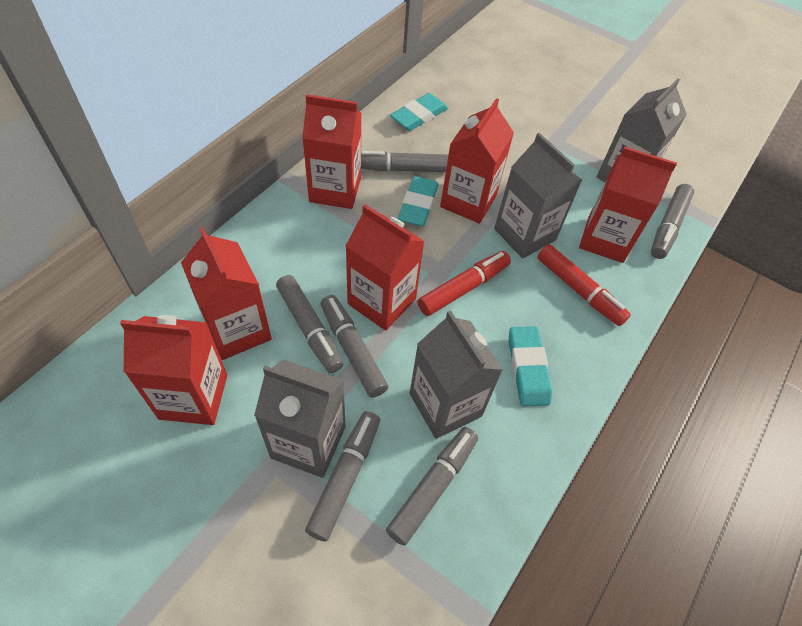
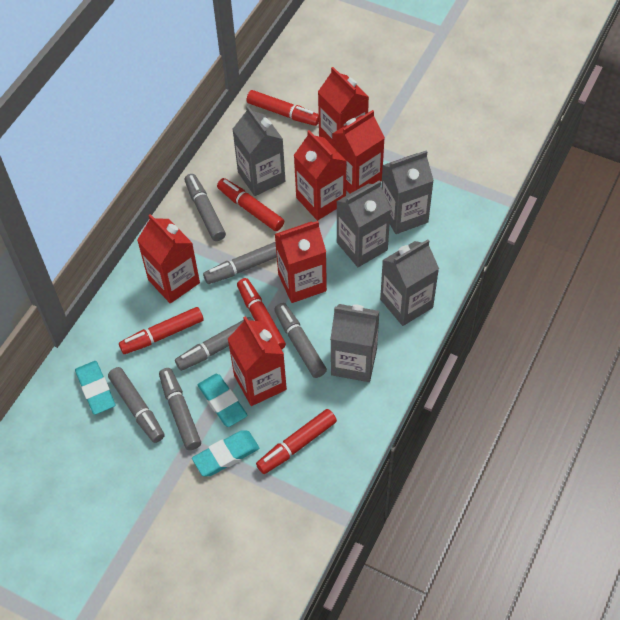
grey carton: [254,360,345,478] [410,310,503,439] [494,133,582,258] [597,78,687,182] = 4 -> [232,106,285,196] [330,304,380,382] [336,180,391,267] [380,239,439,326] [381,151,434,234] = 5
red marker: [418,251,511,316] [537,244,631,326] = 2 -> [119,307,204,354] [217,178,284,231] [237,278,286,350] [247,90,319,126] [256,409,337,474] = 5

